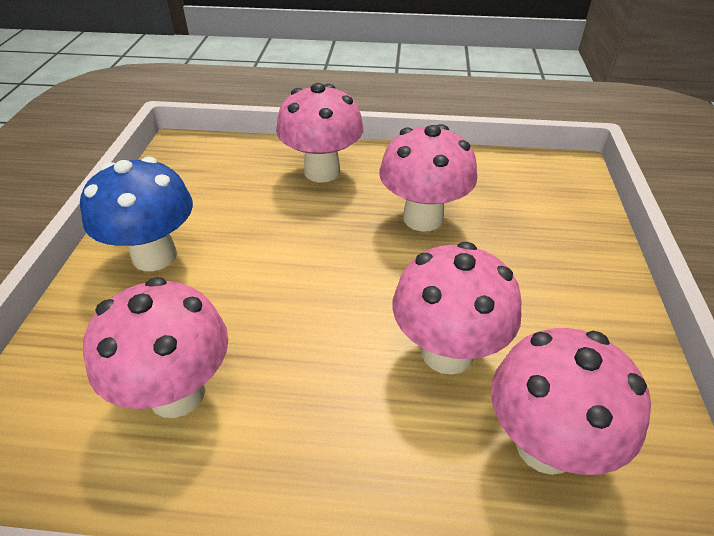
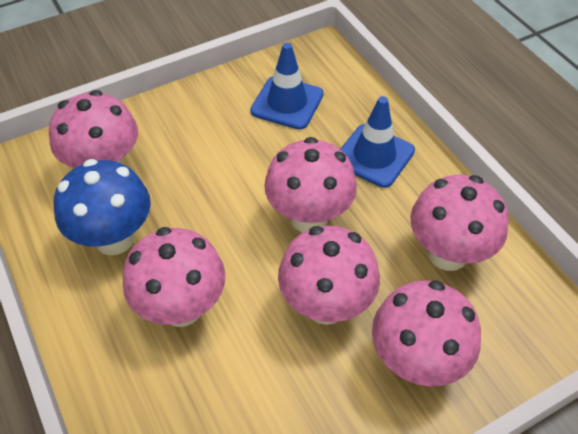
blue traffic cone: none = 0 -> [250,43,324,130] [340,96,415,188] = 2
pink mushroom: [83,277,228,418] [276,83,364,183] [379,124,477,232] [393,242,522,375] [491,328,651,475] = 5 -> [49,90,138,168] [123,227,225,327] [264,137,357,232] [278,226,380,325] [372,280,481,386] [410,175,509,271] = 6

